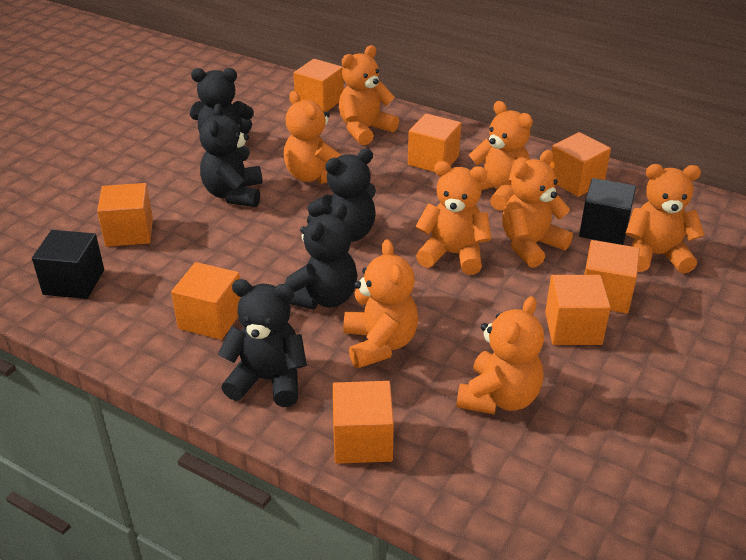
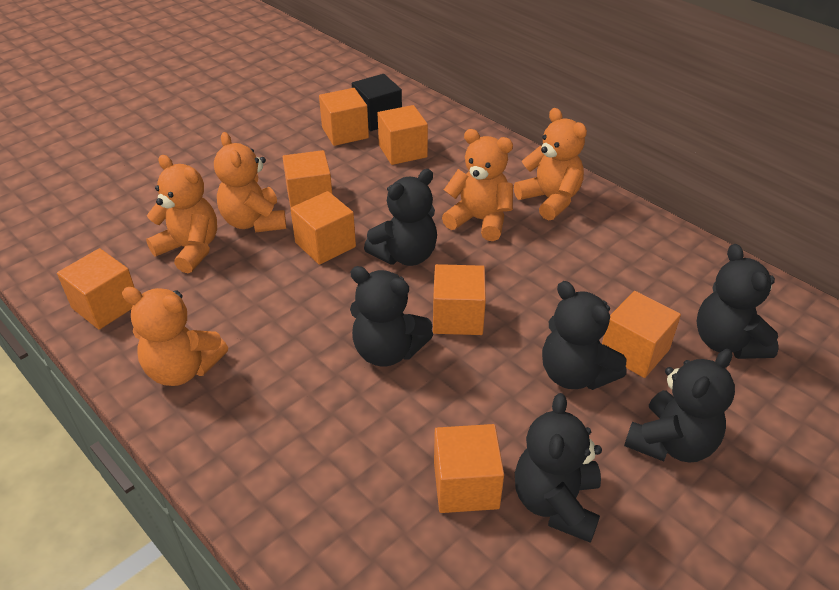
black cube: [32,230,104,299] [579,178,636,245] = 2 -> [352,74,402,131] = 1
black teddy bear: [190,68,254,134] [199,104,263,207] [218,279,307,407] [284,203,357,310] [307,148,376,242] = 5 -> [350,266,433,367] [364,169,437,266] [515,393,602,543] [542,281,627,390] [624,349,735,462] [697,244,778,359] = 6
orange teddy bear: [284,91,341,184] [339,45,399,145] [344,239,418,368] [415,161,491,275] [456,296,544,415] [469,101,533,211] [502,150,573,268] [625,164,705,274] = 8 -> [122,287,228,386] [146,155,217,273] [214,132,286,233] [442,129,513,241] [514,108,587,221] = 5

